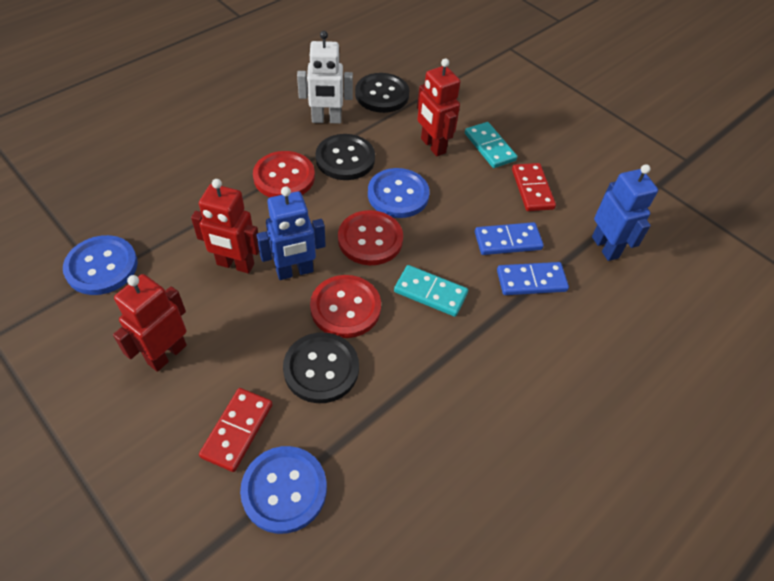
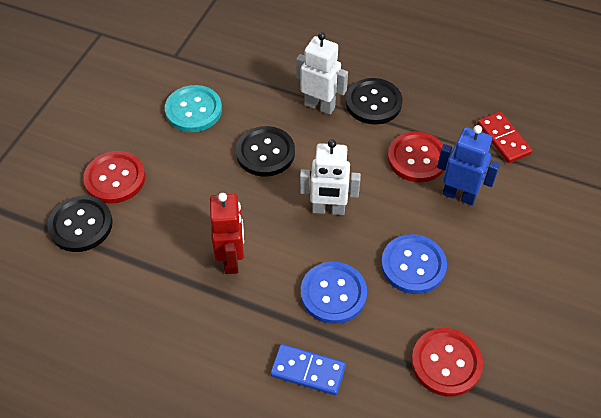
blue button: [63,235,138,295] [240,446,327,534] [368,168,430,218] = 3 -> [301,262,367,324] [381,234,447,294] = 2
blue domino: [475,222,544,255] [497,262,569,295] = 2 -> [270,344,346,395] = 1
blue robot: [256,187,326,280] [592,164,658,261] = 2 -> [437,125,500,205] = 1
red domino: [199,388,273,472] [512,163,556,211] = 2 -> [477,112,533,163] = 1
red robot: [113,274,187,372] [191,179,259,274] [417,58,461,156] = 3 -> [210,193,244,274] = 1
turquoise button: none = 0 -> [165,85,222,132] = 1
turquoise domino: [394,265,468,317] [465,122,517,168] = 2 -> none = 0
white robot: [297,31,353,124] = 1 -> [296,32,348,115] [300,139,361,215] = 2

